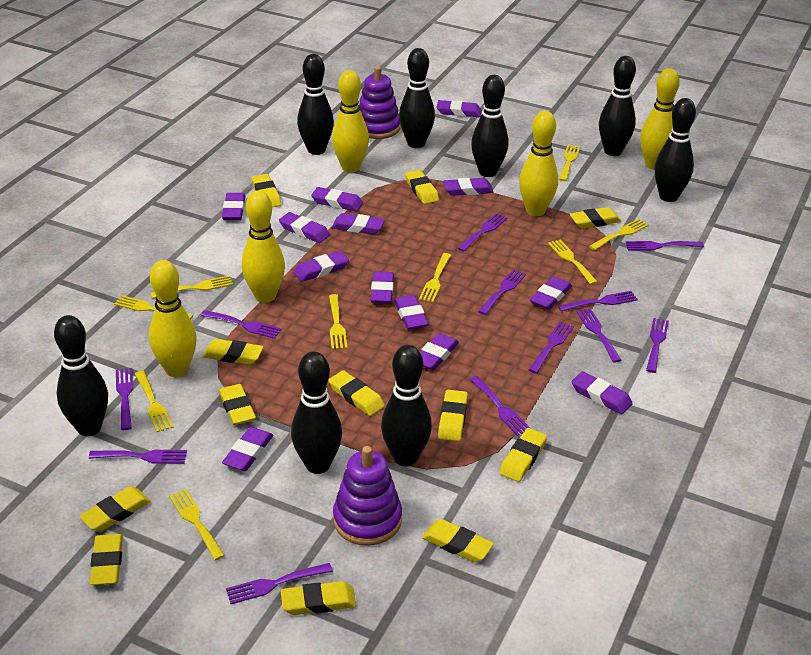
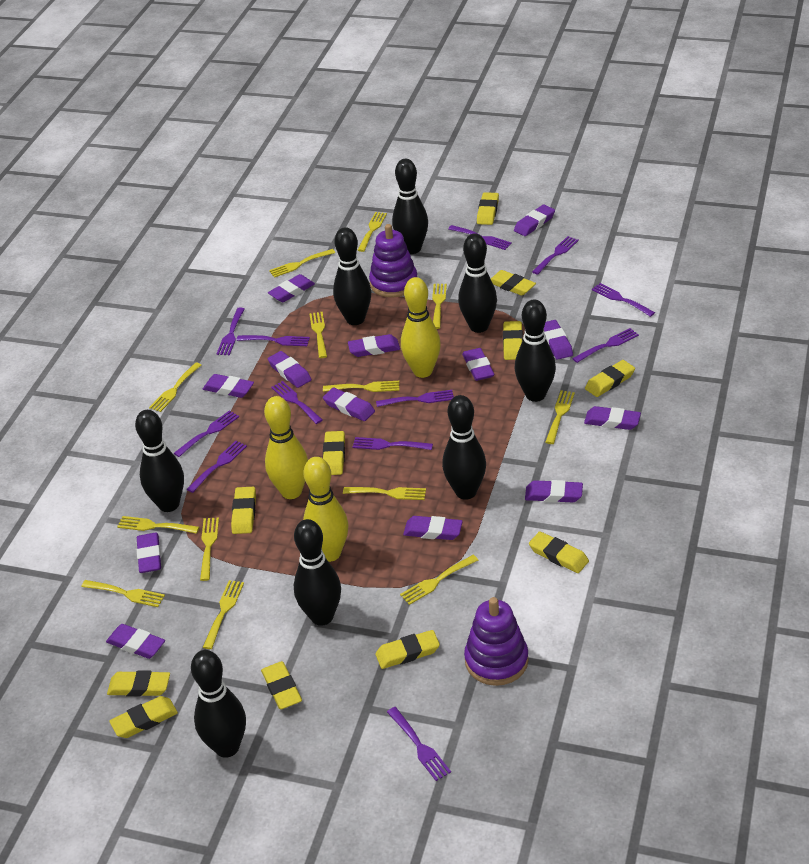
yellow bowling pin: [149,260,197,377] [242,190,285,303] [332,70,369,173] [519,111,558,216] [640,68,680,170] = 5 -> [264,396,308,499] [303,457,348,562] [401,277,441,378] = 3
yellow eraser: [79,486,151,532] [90,534,123,585] [202,339,264,365] [219,384,256,425] [252,174,281,207] [281,581,356,615] [328,370,385,416] [405,170,439,204] [422,519,494,562] [438,390,468,441] [499,428,547,482] [570,207,621,229] = 12 -> [107,670,170,697] [109,696,178,738] [231,487,256,534] [261,661,302,709] [323,431,345,475] [375,630,440,669] [477,192,499,225] [491,270,536,296] [503,321,523,360] [529,531,589,573] [585,360,635,397] = 11
yellow fork: [114,295,193,319] [135,371,174,432] [151,276,233,299] [169,489,225,561] [329,294,348,350] [419,253,451,302] [548,240,597,285] [559,144,580,181] [589,219,649,250] = 9 -> [81,580,165,607] [117,516,199,534] [149,362,201,412] [200,517,219,581] [203,580,244,649] [269,249,335,278] [309,312,327,358] [323,381,399,392] [343,487,426,500] [358,212,387,252] [400,555,478,605] [432,284,447,329] [545,390,575,444] = 13

